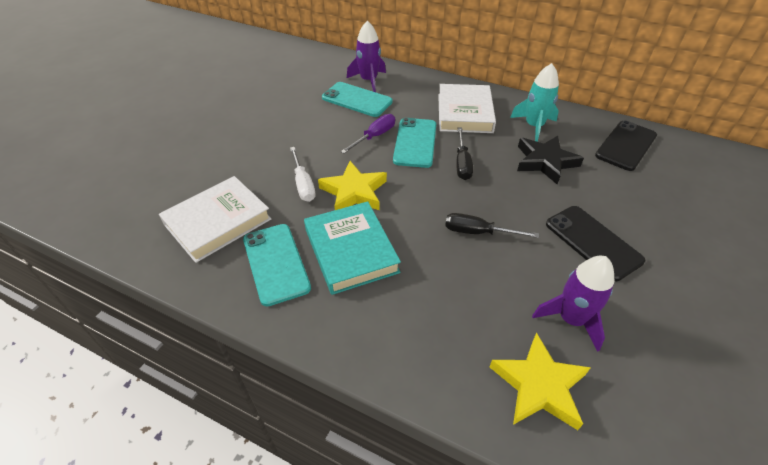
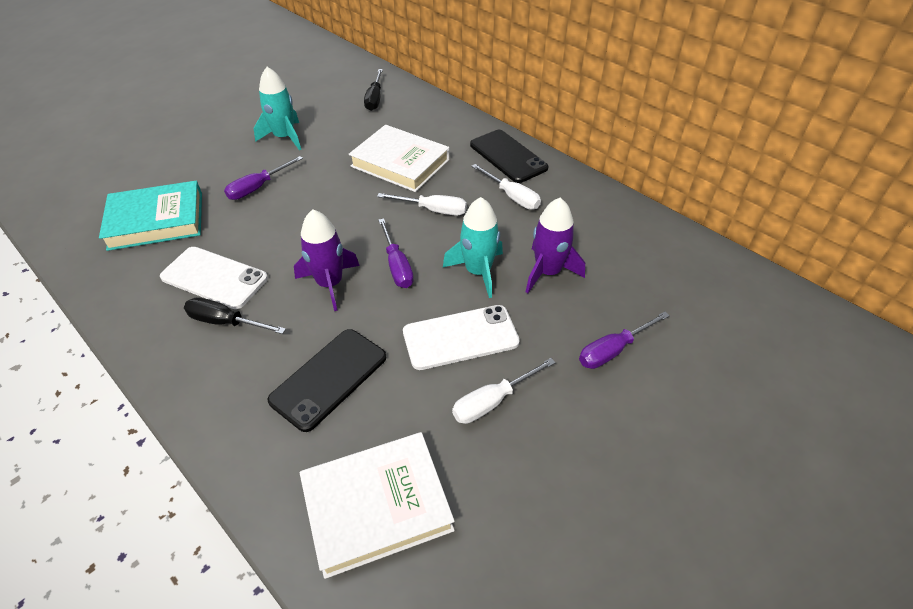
black star: [517,136,584,184] = 1 -> none = 0
purple screwdriver: [341,114,395,154] = 1 -> [224,156,303,200] [378,218,414,288] [579,312,670,369] = 3
turquoise phone: [243,224,311,307] [322,82,393,117] [393,118,436,168] = 3 -> none = 0
turquoise rocket: [510,63,559,142] = 1 -> [254,67,301,150] [443,197,503,298] = 2
white phone: none = 0 -> [160,247,268,309] [403,305,520,370] = 2
white screwdriver: [290,147,316,202] = 1 -> [377,193,467,215] [452,358,556,424] [471,164,541,209] = 3
yellow star: [318,161,387,210] [490,333,591,430] = 2 -> none = 0

